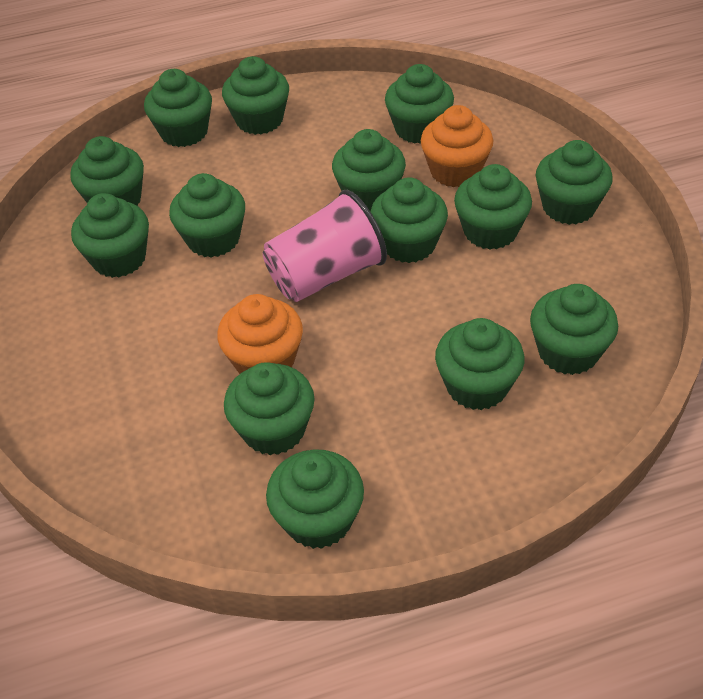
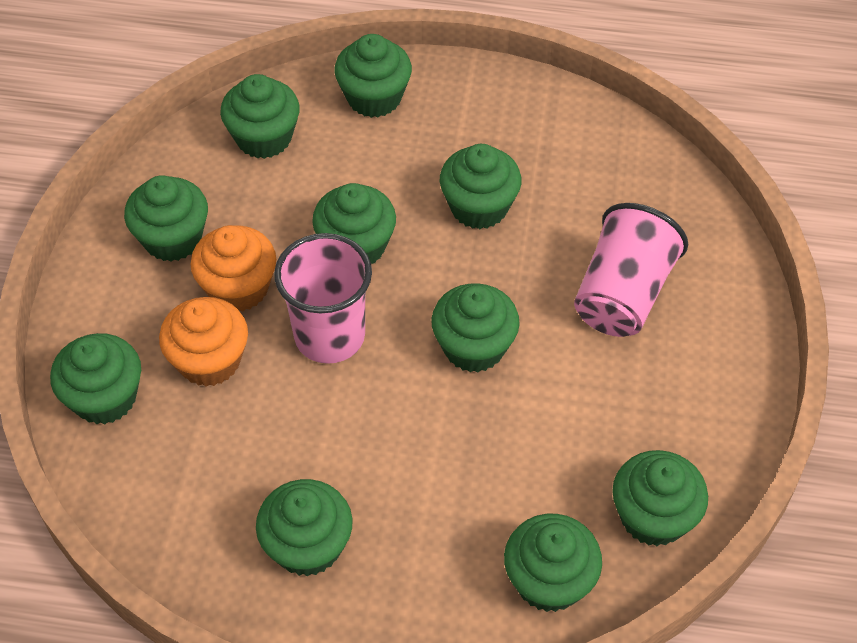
green cupcake: [70,136,144,206] [71,193,149,278] [144,69,212,147] [169,173,245,258] [222,56,289,135] [224,362,315,455] [266,449,364,549] [332,129,406,211] [370,177,448,263] [385,64,454,144] [435,318,524,410] [454,164,532,249] [530,284,618,375] [535,140,613,225] = 14 -> [50,333,141,425] [124,175,208,262] [220,74,300,159] [256,479,353,577] [312,183,396,264] [334,34,412,118] [431,283,520,372] [440,144,521,229] [504,514,602,612] [612,450,708,546] = 10
pink cup: [263,190,387,302] = 1 -> [274,233,372,364] [574,203,688,337] = 2

